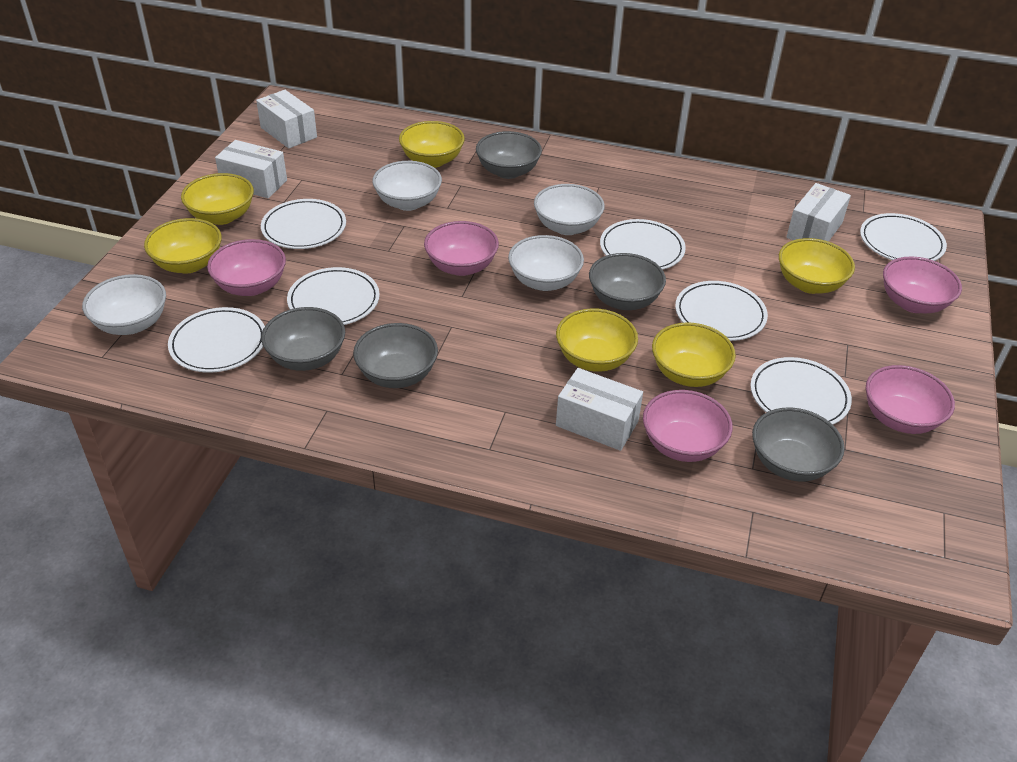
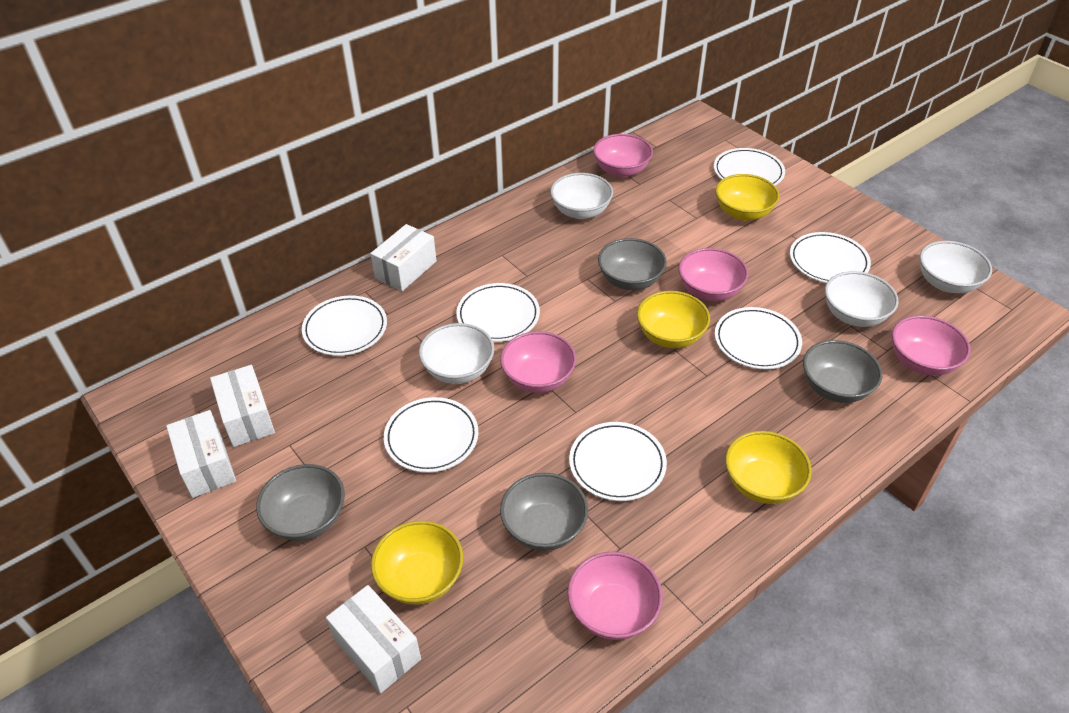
grey bowl: [261,307,345,371] [353,323,438,388] [476,131,542,179] [589,253,666,310] [752,407,845,482] = 5 -> [256,464,345,541] [500,473,588,551] [598,238,667,290] [803,340,882,403] = 4
yellow bowl: [144,218,222,274] [181,173,254,225] [399,121,465,168] [556,308,638,372] [652,322,736,387] [779,238,855,294] = 6 -> [371,521,463,605] [637,291,710,348] [715,174,780,221] [725,431,812,504] = 4

